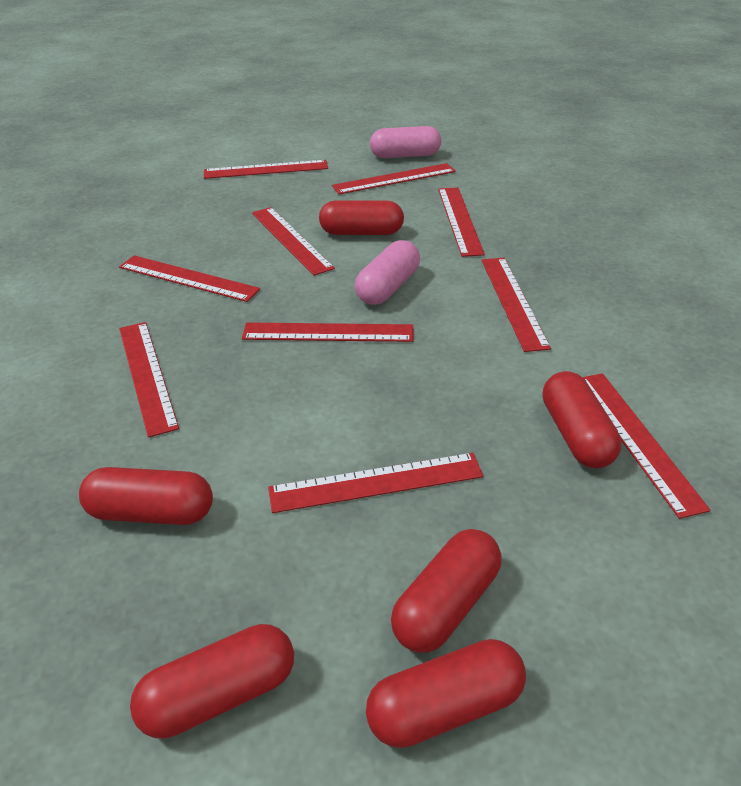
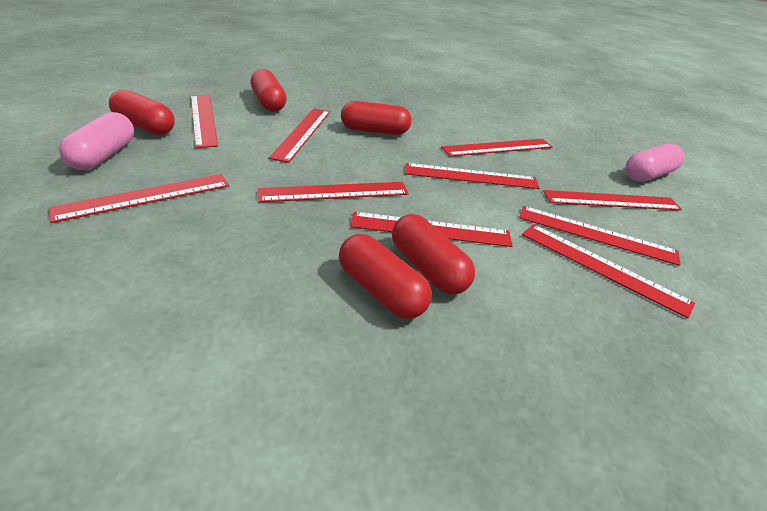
red capsule: [79,467,213,525] [130,624,294,739] [319,201,404,235] [366,639,526,748] [391,529,502,653] [543,371,621,468] = 6 -> [109,90,175,135] [251,69,287,112] [339,234,432,319] [341,101,412,135] [392,214,475,295] = 5

